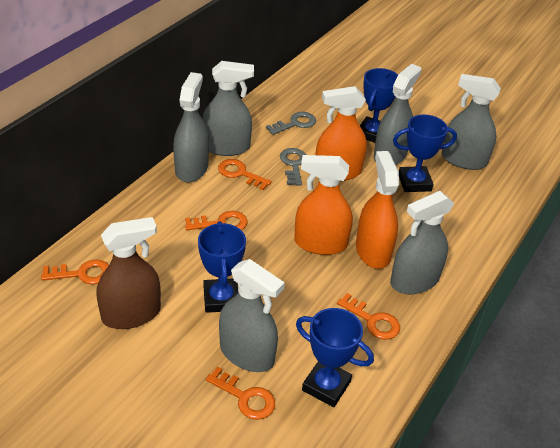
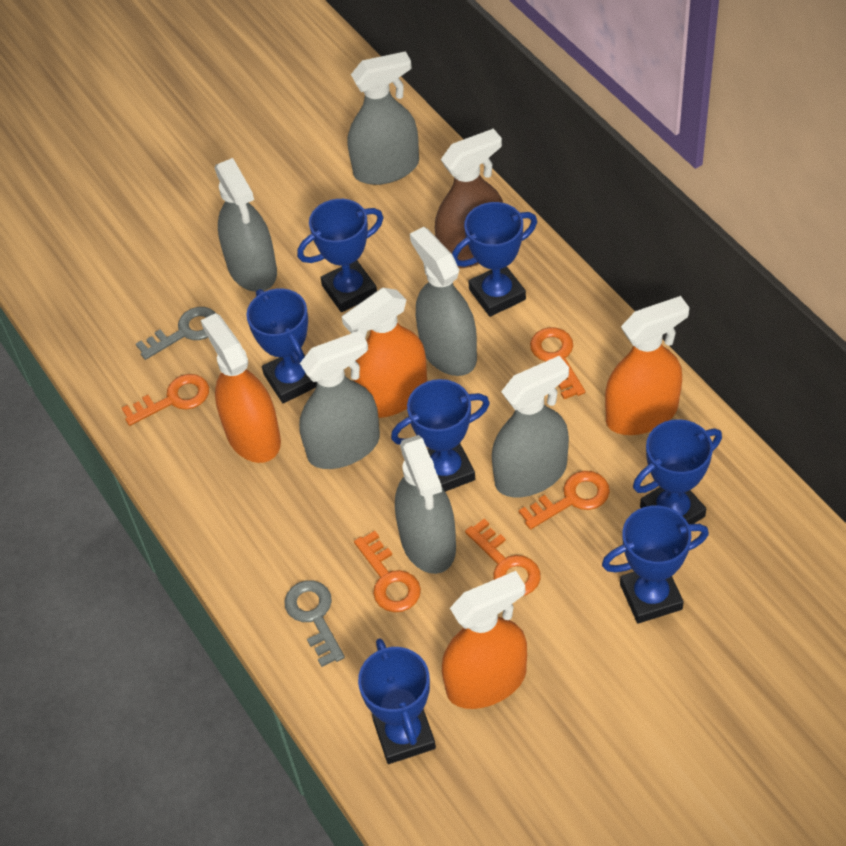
blue trophy: [198,221,246,313] [296,308,374,407] [360,68,398,143] [393,114,457,192] = 4 -> [246,289,317,403] [297,199,384,312] [358,638,436,764] [391,379,490,492] [452,202,537,317] [602,505,709,623] [633,419,722,524] = 7
orange spray bottle: [294,155,353,255] [315,86,367,181] [356,151,399,269] = 3 -> [201,313,281,463] [342,288,427,418] [442,571,527,709] [605,296,690,435] = 4

